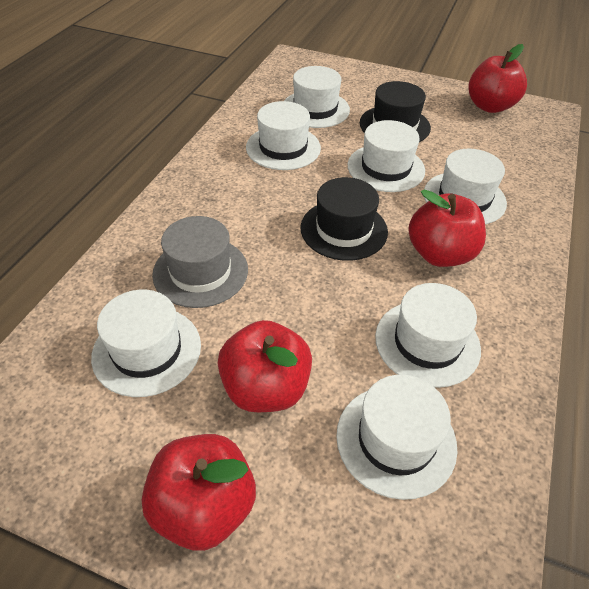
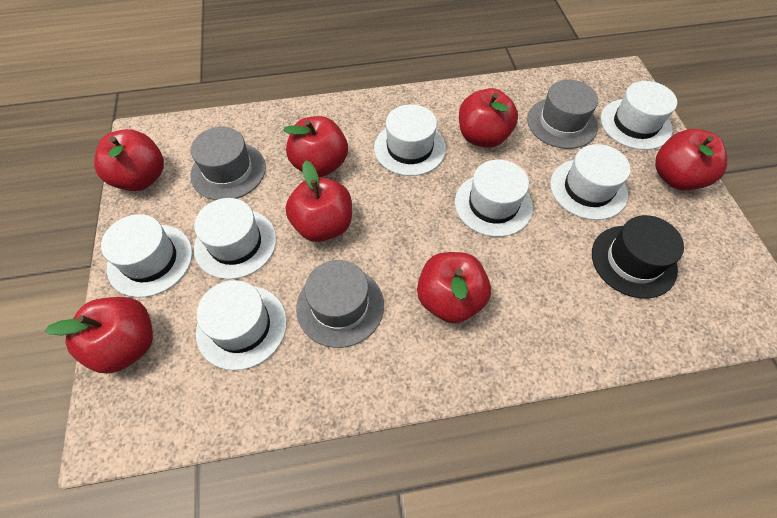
black hat: [301,177,388,261] [360,81,431,142] = 2 -> [592,215,684,299] = 1
grey hat: [152,216,248,308] = 1 -> [190,127,266,200] [296,260,384,348] [527,80,598,149] = 3
red apple: [142,434,256,551] [218,320,312,412] [408,189,486,267] [468,44,527,113] = 4 -> [45,297,153,374] [94,129,164,191] [283,116,348,177] [286,161,352,242] [417,252,491,323] [459,88,518,148] [655,129,727,190] = 7

